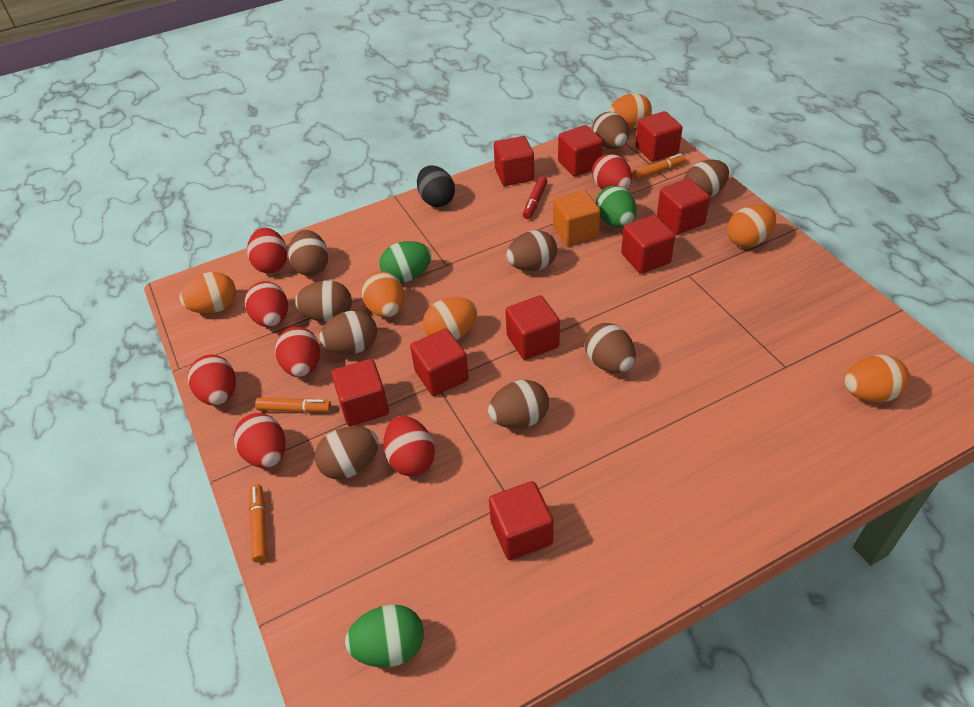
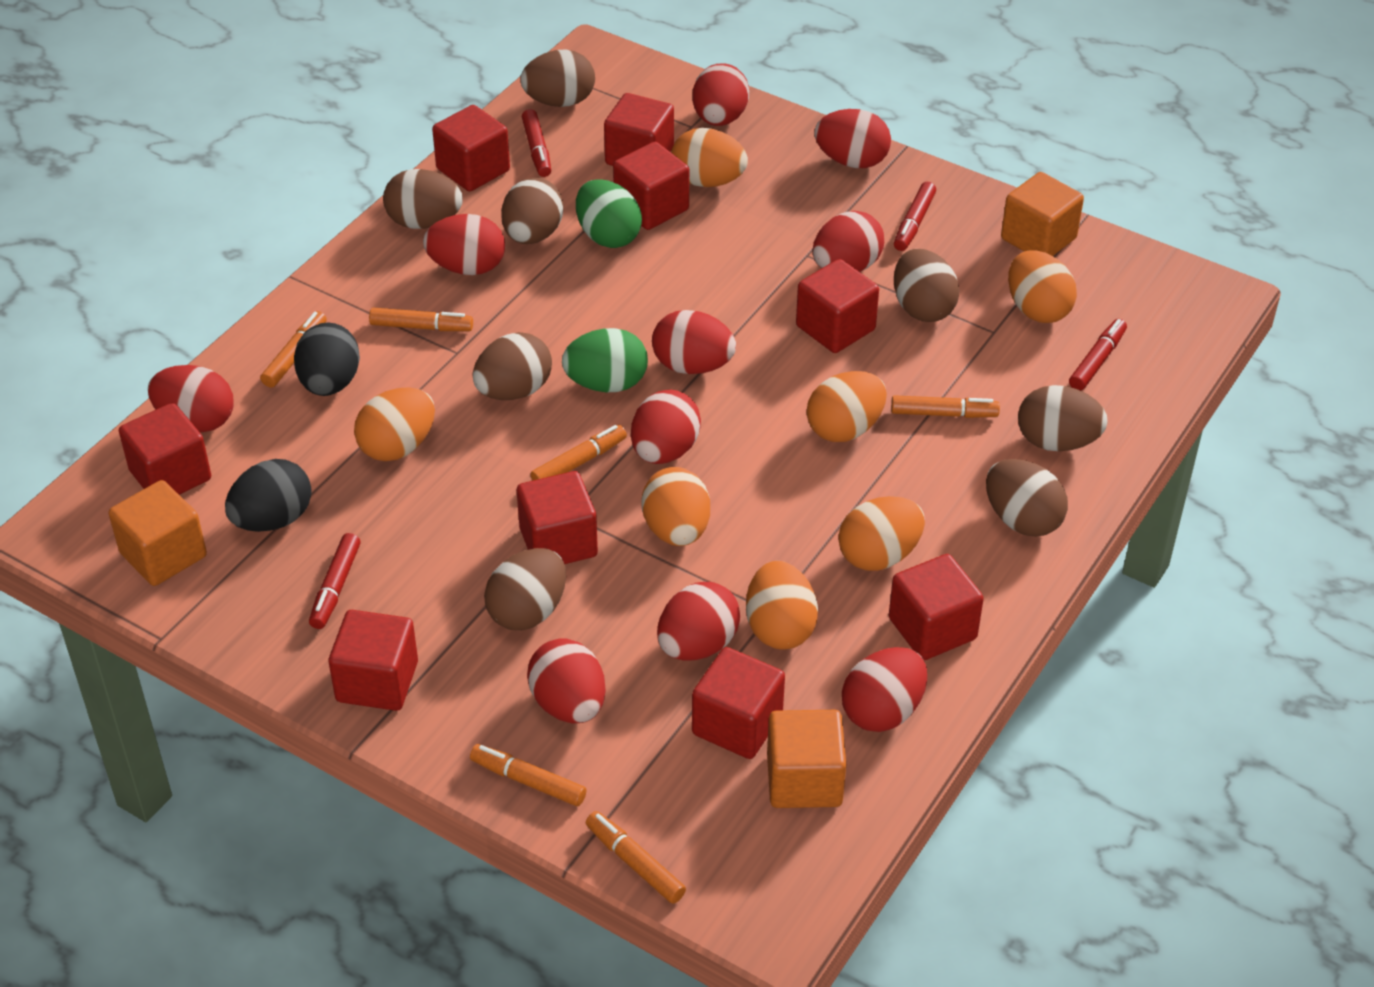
black egg: [417,165,455,207] = 1 -> [225,459,312,532] [294,323,360,396] = 2
brown egg: [288,230,329,276] [295,281,352,322] [315,426,379,479] [319,311,377,354] [488,380,549,429] [506,230,557,271] [585,323,636,373] [592,112,629,149] [684,159,729,198] = 9 -> [383,169,463,229] [473,332,552,400] [484,548,566,630] [501,178,564,244] [521,49,595,107] [894,249,960,322] [986,459,1068,537] [1018,385,1108,451] = 8
green egg: [345,604,424,667] [379,241,431,283] [596,186,637,227] = 3 -> [562,328,648,392] [576,179,642,248] = 2
orange cube: [553,190,600,246] = 1 -> [108,480,207,586] [767,710,846,808] [1001,172,1084,256] = 3
orange egg: [179,272,236,314] [362,271,404,318] [423,297,477,340] [609,93,652,128] [727,205,776,247] [844,354,910,403] = 6 -> [354,387,435,461] [641,467,710,546] [671,128,748,187] [746,561,818,650] [807,371,887,442] [838,496,925,571] [1008,250,1077,323] = 7
orange marker: [249,484,267,563] [255,397,331,413] [632,153,686,180] = 3 -> [260,311,327,388] [369,308,473,331] [470,744,587,806] [530,425,627,481] [586,811,686,904] [891,395,1000,418] = 6
red egg: [188,355,236,406] [234,413,286,468] [245,281,288,328] [247,228,288,273] [275,327,320,377] [384,416,435,477] [592,154,632,190] = 7 -> [148,365,234,433] [423,214,505,275] [527,638,606,723] [631,390,701,464] [652,310,736,374] [657,582,740,660] [693,64,749,126] [813,211,884,272] [814,109,891,168] [842,647,927,732] = 10
red marker: [523,176,548,219] = 1 -> [309,533,361,629] [522,109,551,177] [894,182,936,251] [1069,319,1127,391] = 4

